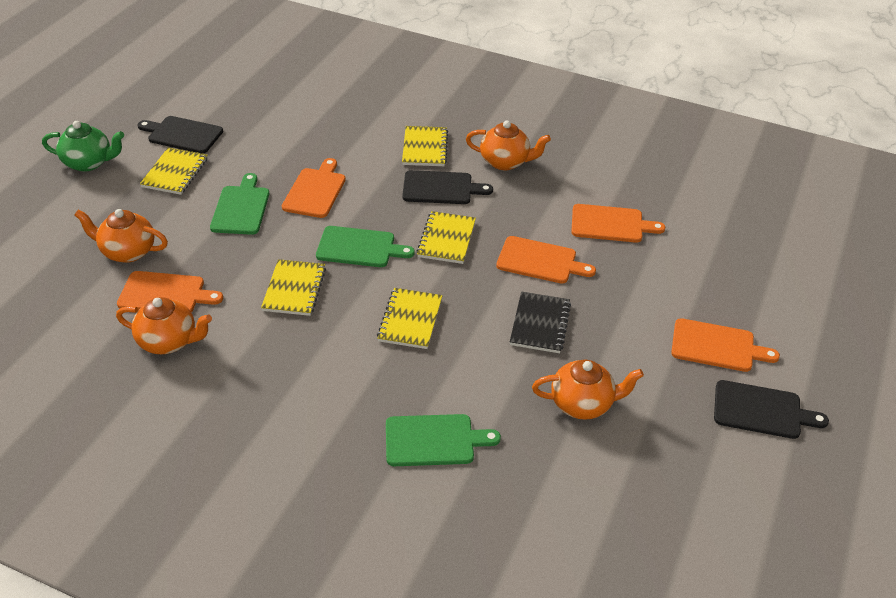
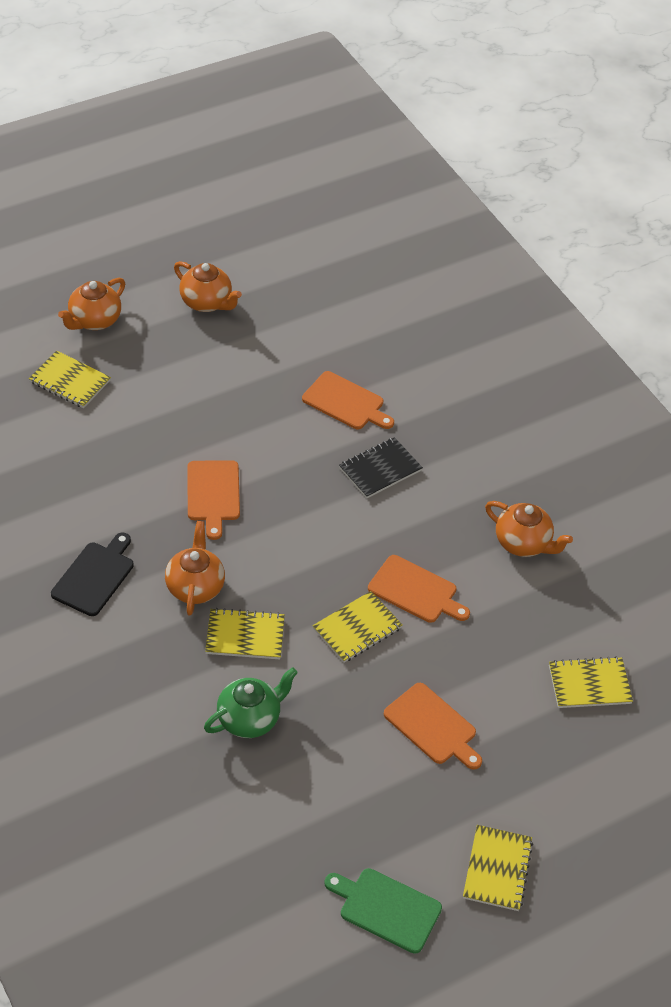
black cutting board: [137,116,223,154] [402,170,493,204] [714,380,829,439] = 3 -> [51,532,134,616] = 1
green cutting board: [210,173,269,235] [316,226,415,267] [386,414,501,466] = 3 -> [324,868,442,954] = 1
orange cutting board: [117,271,223,313] [282,158,346,218] [496,236,596,284] [571,204,665,243] [671,318,780,372] = 5 -> [187,460,240,540] [302,371,394,429] [368,555,470,623] [384,683,482,770] = 4

